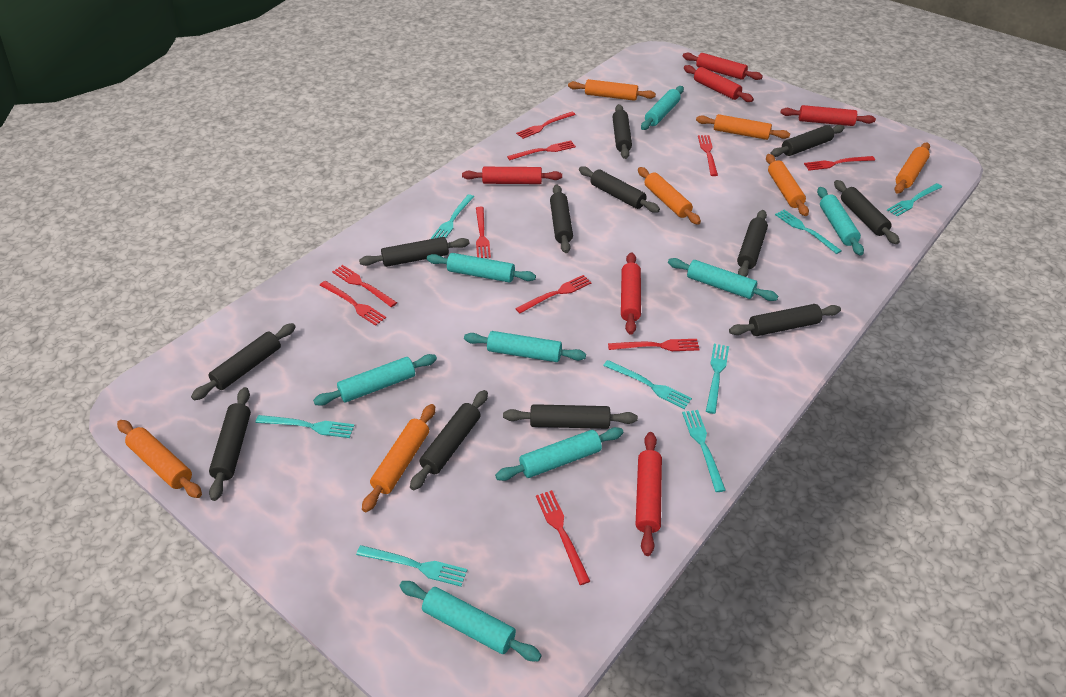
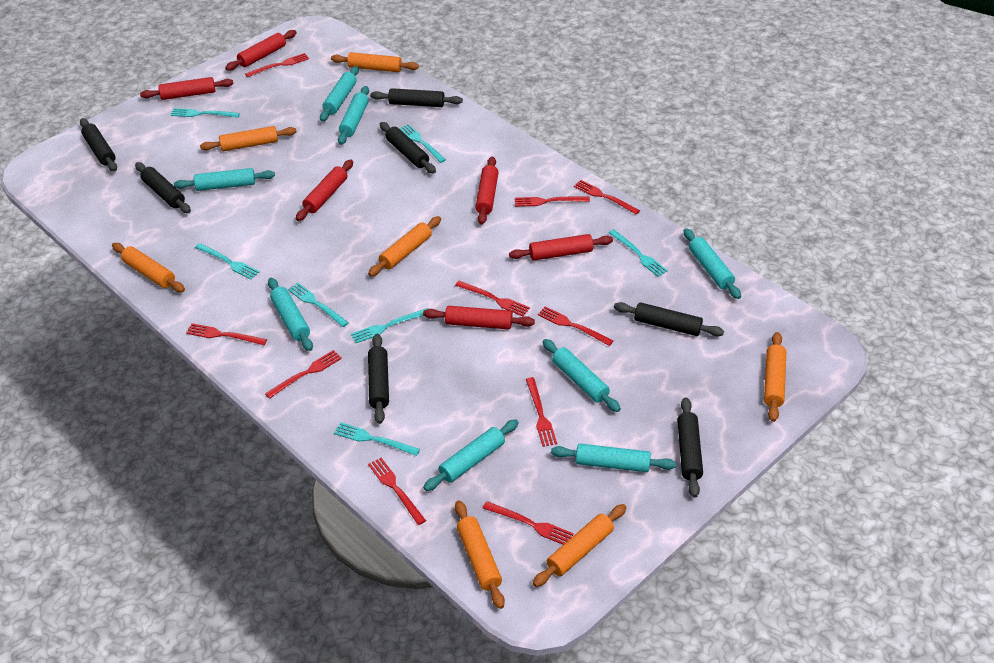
black rolling pin: [191,323,296,400] [209,387,251,501] [359,237,469,267] [410,390,488,490] [503,404,638,429] [550,185,573,253] [579,166,660,213] [613,104,632,159] [729,304,841,336] [737,210,768,277] [770,125,845,157] [834,180,900,244] = 12 -> [80,118,117,172] [135,162,191,213] [368,334,389,424] [370,88,463,107] [380,122,436,173] [614,302,724,336] [677,397,703,498] = 7
turquoise fork: [255,415,355,438] [356,545,467,586] [431,194,474,239] [603,360,692,409] [682,410,726,492] [706,344,729,414] [775,210,842,254] [887,183,942,217] = 8 -> [171,108,240,118] [195,243,260,280] [288,283,349,327] [334,422,420,456] [351,308,428,343] [399,124,446,163] [609,229,668,277] = 7

